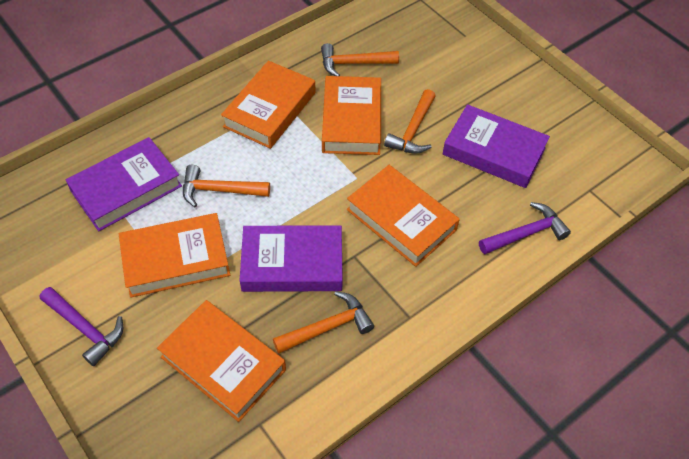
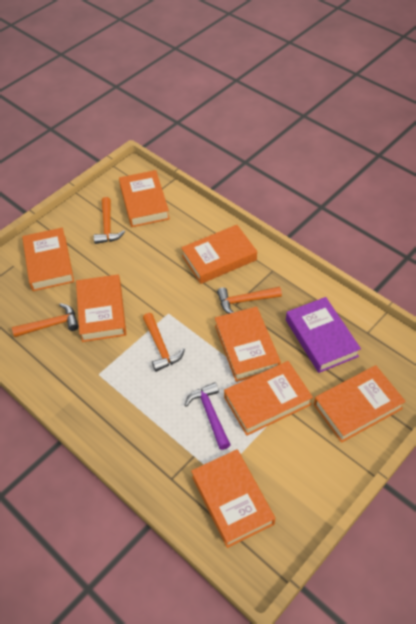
orange book: [119,213,230,298] [157,300,286,422] [221,61,315,149] [322,76,381,155] [347,165,460,267] = 5 -> [22,228,74,291] [76,274,126,342] [119,170,170,227] [181,225,257,284] [191,450,275,548] [215,307,281,382] [224,361,313,436] [314,365,406,443] = 8
purple book: [66,137,182,231] [239,225,343,292] [442,104,550,188] = 3 -> [286,297,361,373] = 1
purple hammer: [40,287,123,366] [479,202,571,254] = 2 -> [185,382,231,450] = 1

